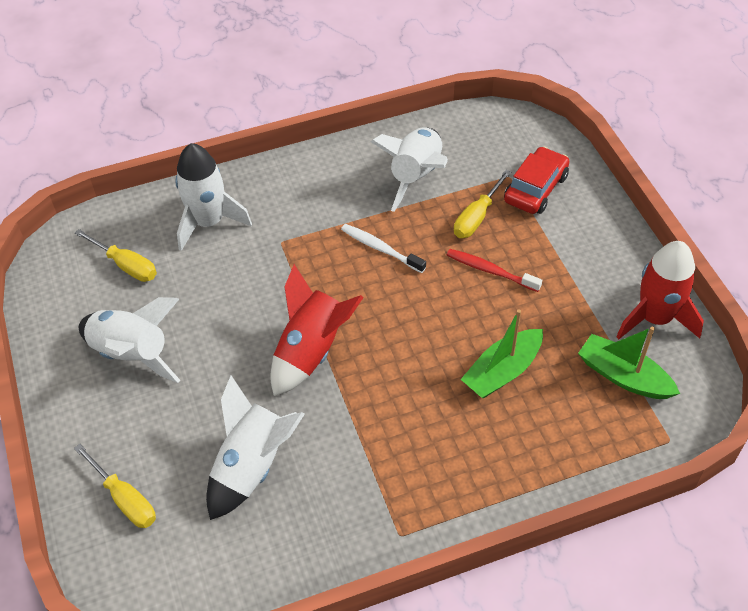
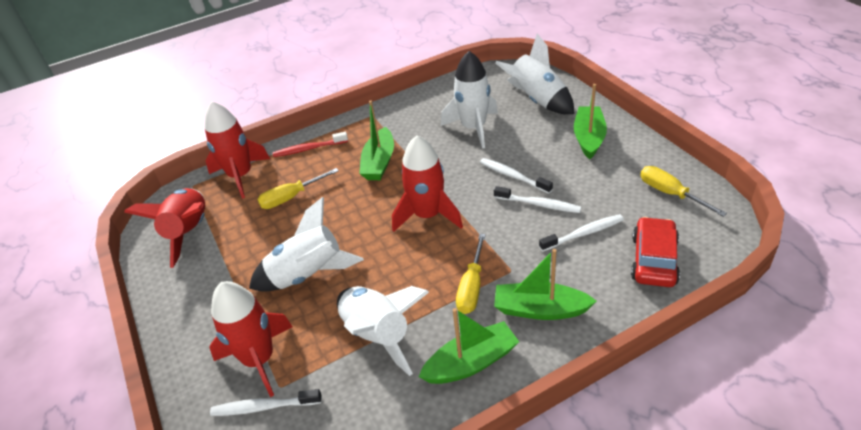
green boat: [461,309,543,399] [578,327,680,399] = 2 -> [359,101,394,180] [418,308,519,384] [494,249,597,320] [574,84,607,160] = 4
red rocket: [270,264,364,396] [616,241,704,339] = 2 -> [124,188,205,268] [204,101,270,199] [209,281,293,397] [392,135,463,232] = 4
white toothbrush: [341,224,426,273] = 1 -> [210,389,322,416] [480,158,553,194] [494,186,581,213] [539,214,624,251] = 4

